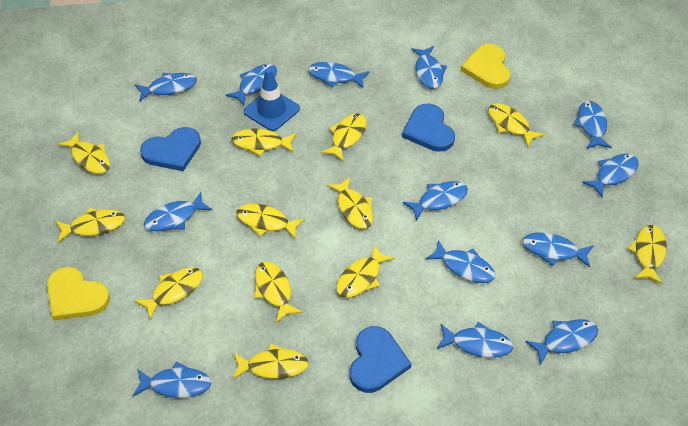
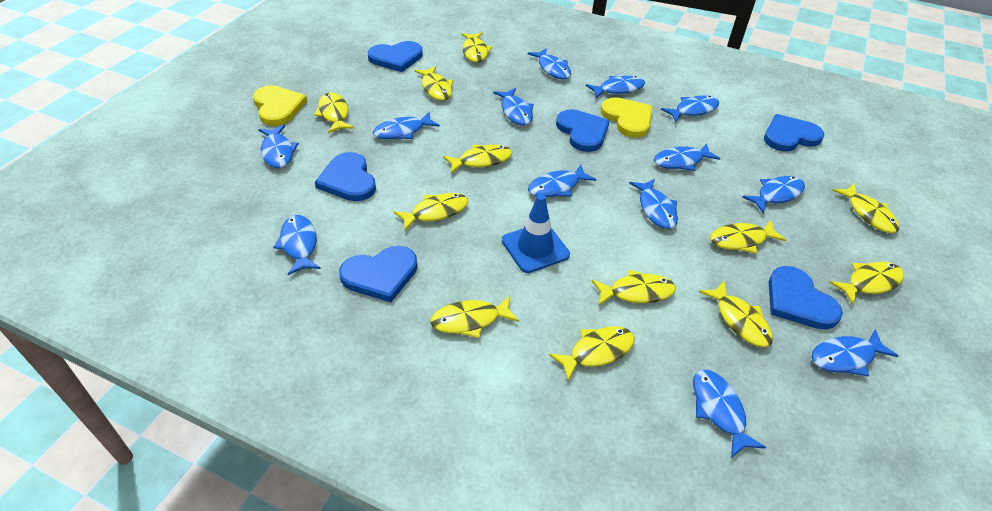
blue heart: [140,127,201,171] [350,326,411,393] [402,103,455,152] = 3 -> [315,152,376,201] [339,246,418,302] [368,41,423,72] [556,109,610,152] [764,114,824,152] [769,266,843,330] = 6

